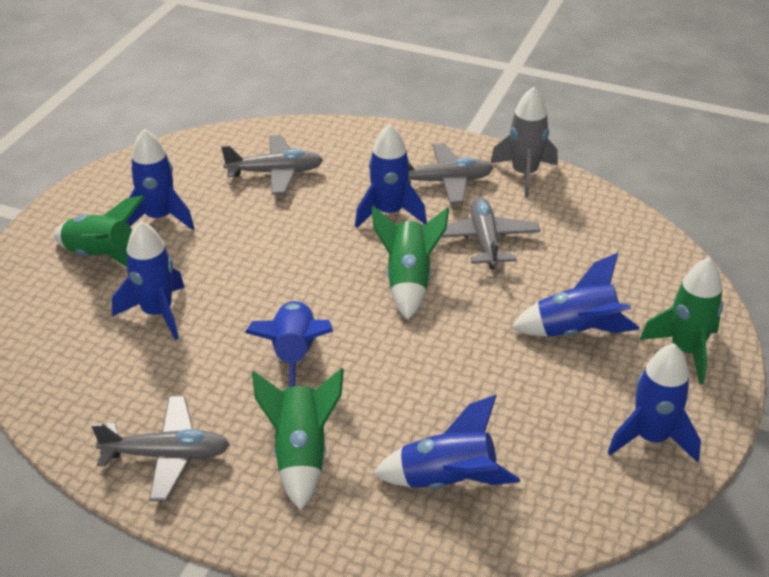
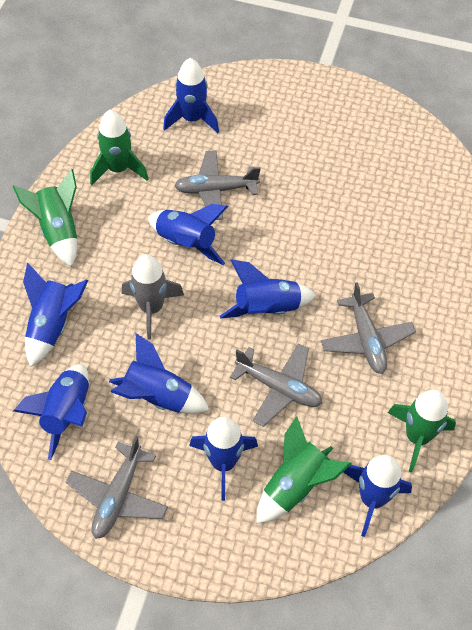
blue rocket: [112,221,185,340] [126,129,194,230] [245,301,333,387] [355,124,427,228] [373,395,520,489] [511,253,640,337] [608,344,701,463] = 7 -> [13,364,89,460] [23,263,88,367] [109,333,209,414] [148,204,228,265] [163,58,219,133] [189,416,258,501] [220,260,316,319] [343,455,412,537] = 8

